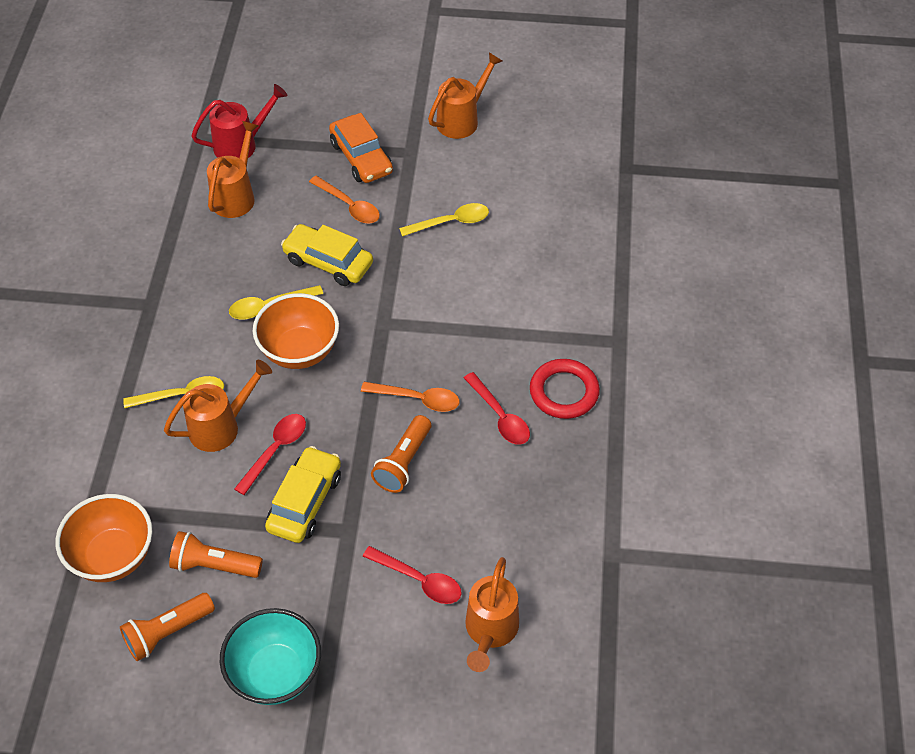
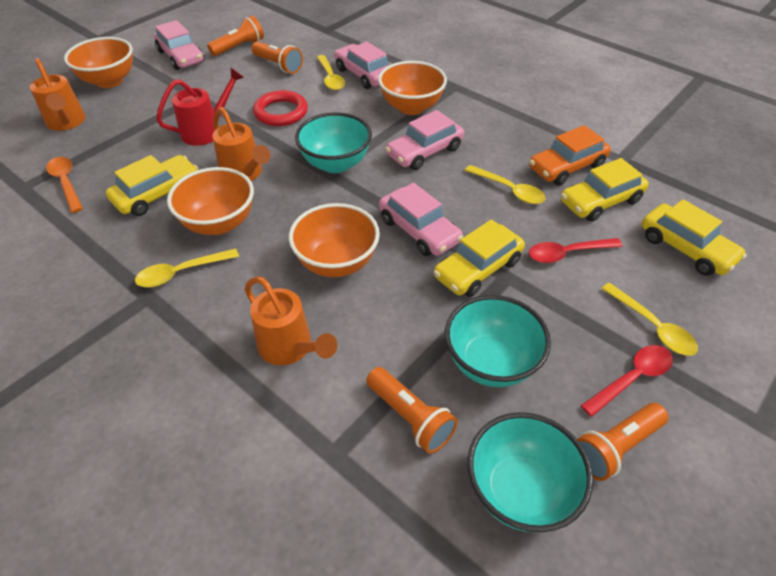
orange bowl: [55,494,153,582] [253,293,339,369] = 2 -> [64,37,133,88] [167,167,254,235] [289,203,380,277] [378,61,447,115] = 4
orange flashlight: [120,593,215,661] [169,531,263,578] [371,415,431,493] = 3 -> [207,16,264,56] [251,41,303,74] [366,367,458,454] [577,403,668,481] = 4
orange spoon: [309,176,380,224] [361,382,460,412] = 2 -> [46,157,83,213] = 1
orange watering can: [164,360,272,452] [207,121,259,218] [428,52,502,139] [465,557,519,672] = 4 -> [30,58,86,131] [213,107,271,181] [244,276,338,365] = 3
pink car: none = 0 -> [154,20,204,70] [334,41,389,89] [379,182,463,256] [385,110,464,170] = 4
red spoon: [234,414,306,495] [363,546,462,604] [464,372,530,445] = 3 -> [529,238,623,263] [581,345,673,417] = 2
turquoise bowl: [220,608,321,705] = 1 -> [295,112,372,173] [445,295,551,387] [467,412,593,532] = 3
yellow car: [265,446,341,543] [281,224,373,286] = 2 -> [106,155,199,216] [434,219,525,297] [561,158,649,222] [642,199,747,276] = 4
yellow spoon: [123,376,224,409] [229,285,323,319] [399,203,489,236] = 3 -> [135,248,239,288] [317,55,345,90] [465,165,546,204] [601,283,698,356] = 4

